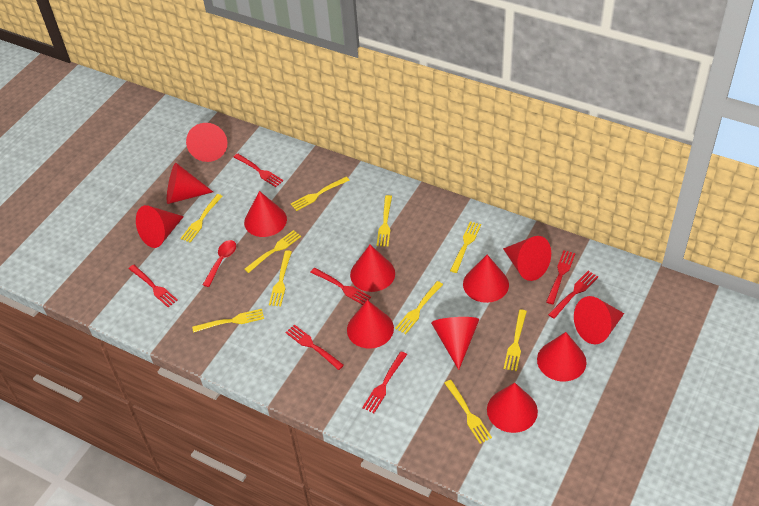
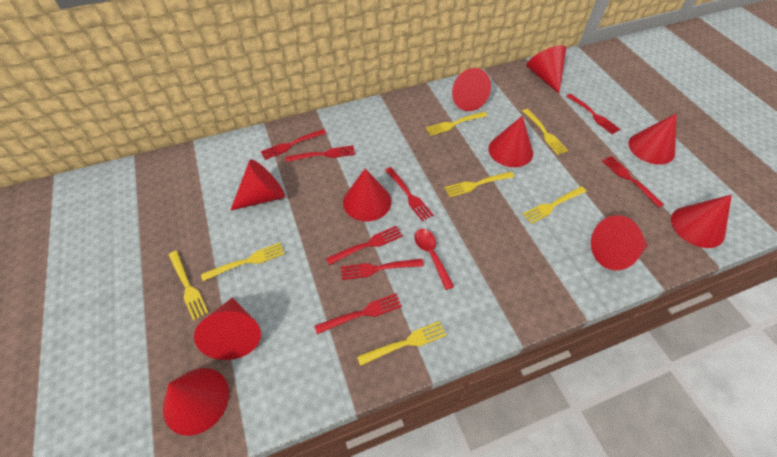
red cone: [136,205,184,248] [167,163,213,204] [186,123,227,162] [244,191,287,237] [347,300,394,348] [350,245,395,292] [431,317,480,370] [463,255,509,303] [487,383,538,433] [503,236,551,281] [537,332,587,382] [574,296,624,344] = 12 -> [163,368,229,436] [194,298,261,360] [231,159,285,210] [343,169,391,221] [452,68,491,111] [488,116,533,167] [527,45,566,93] [591,215,648,270] [629,113,677,165] [671,195,732,248] = 10
red fork: [128,265,178,307] [234,153,283,187] [285,324,344,370] [310,268,371,305] [362,351,407,413] [546,250,576,304] [548,271,598,319] = 7 -> [261,129,326,160] [285,145,355,162] [315,293,402,334] [326,226,403,265] [341,259,424,280] [385,167,433,221] [566,94,620,134] [602,156,664,208] = 8
yellow fork: [180,194,223,243] [192,309,264,333] [245,230,301,273] [269,250,292,306] [291,177,350,211] [377,195,392,247] [395,281,443,334] [445,380,492,444] [450,222,481,273] [504,309,527,371] = 10 -> [168,251,208,321] [201,242,285,281] [357,321,447,366] [426,112,487,136] [444,172,514,197] [522,186,587,224] [523,109,568,155] = 7

